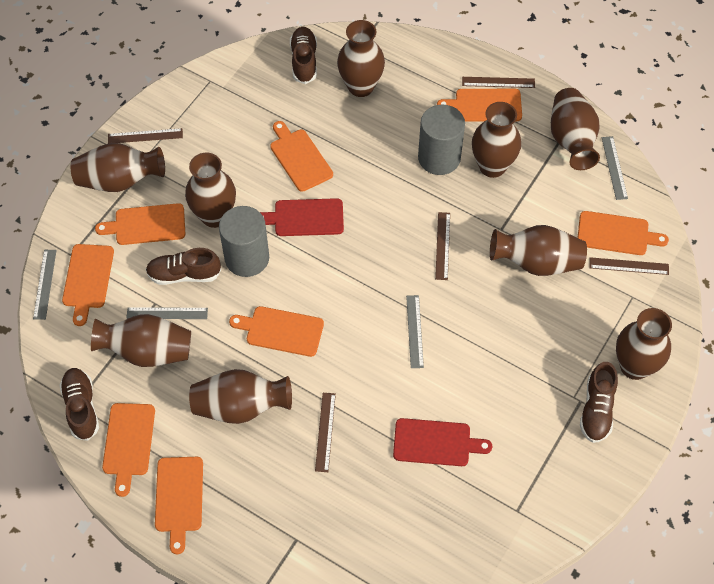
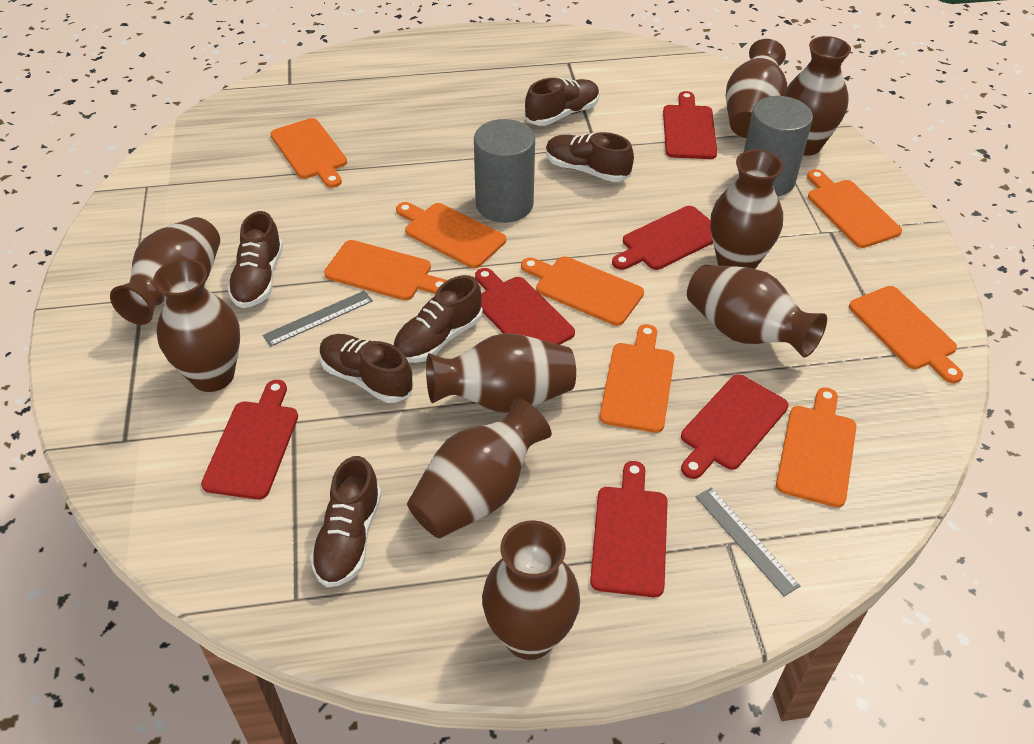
brown ruler: [108,128,183,144] [315,393,336,472] [435,212,450,280] [462,77,535,88] [589,257,669,275] = 5 -> none = 0
brown shoe: [59,368,99,441] [146,248,221,285] [290,27,317,84] [580,362,618,443] = 4 -> [227,211,283,308] [310,456,382,587] [319,334,414,403] [393,275,483,363] [525,78,600,126] [546,132,634,182] = 6
grey ruler: [33,250,56,320] [126,307,208,319] [406,295,424,368] [602,136,628,200] = 4 -> [263,291,373,347] [696,487,800,596] = 2
red cutting board: [260,198,344,236] [393,418,492,466] = 2 -> [201,380,298,500] [475,268,575,345] [590,461,668,597] [612,206,713,270] [663,91,717,159] [681,374,789,479] = 6

